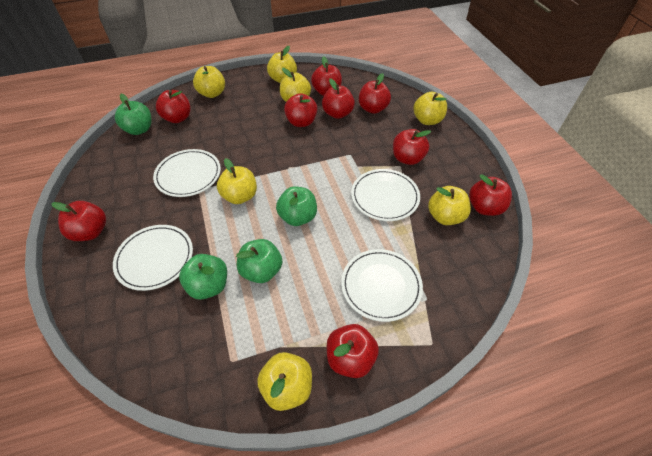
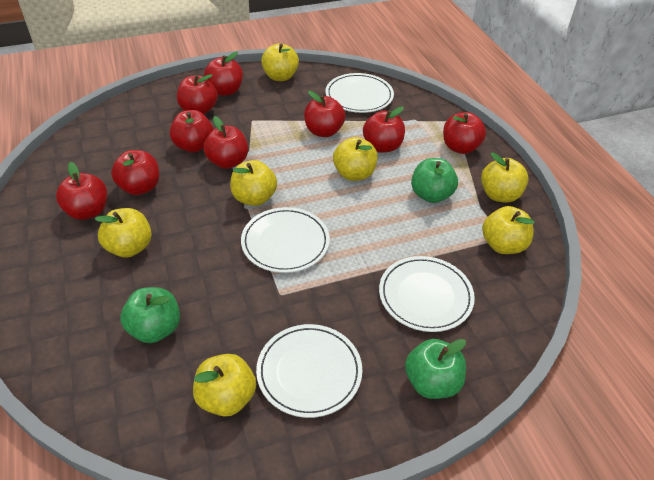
green apple: [115,94,152,135] [179,254,227,300] [236,239,282,283] [276,187,317,226] = 4 -> [120,287,180,343] [405,339,466,399] [411,158,458,203] = 3

